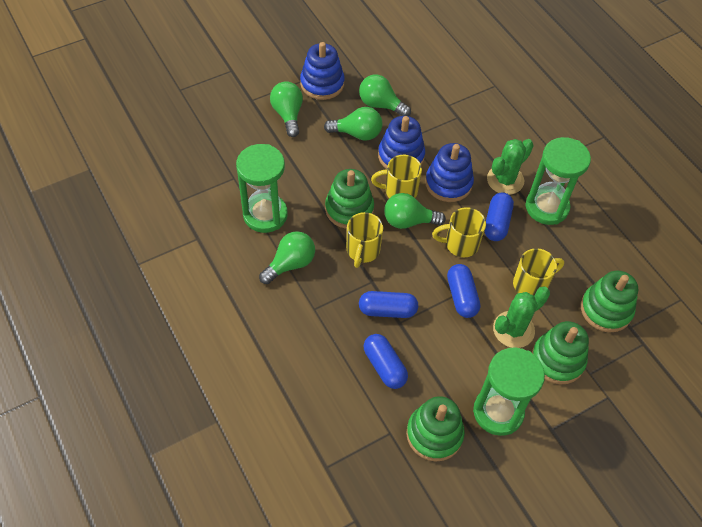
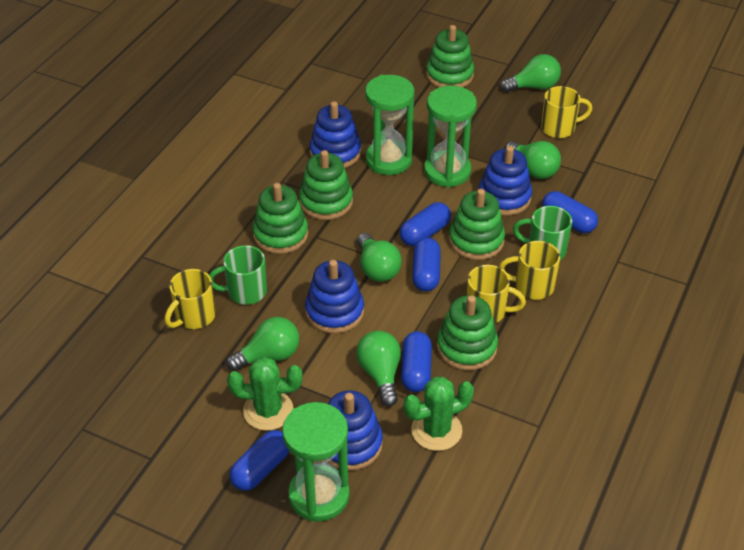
blue capsule: [359,291,418,318] [364,334,408,389] [447,264,480,318] [484,192,514,241] = 4 -> [230,430,289,491] [400,202,451,246] [401,331,432,392] [412,238,441,292] [542,191,598,233] = 5
blue stacking toy: [300,42,345,100] [378,116,425,169] [425,143,474,202] = 3 -> [305,260,364,334] [310,101,361,168] [328,390,383,471] [479,146,532,216] = 4
green mug: none = 0 -> [209,245,267,305] [513,206,572,260] = 2
green stacking toy: [325,169,374,229] [406,396,465,462] [532,321,589,384] [581,271,638,332] = 4 -> [253,183,308,254] [299,150,353,220] [426,25,474,87] [437,295,498,370] [449,189,505,260] = 5

